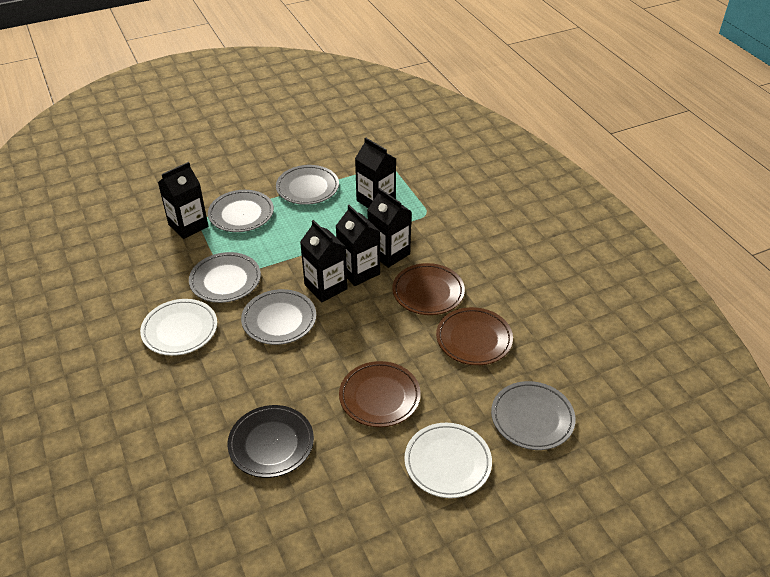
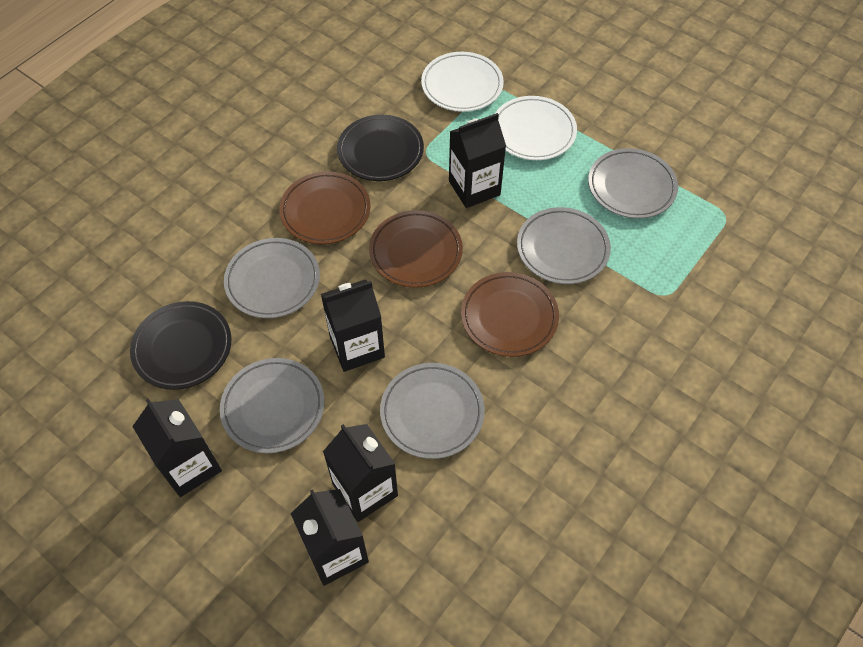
black plate: [228,405,314,478] = 1 -> [130,301,231,390] [337,115,424,181] = 2

